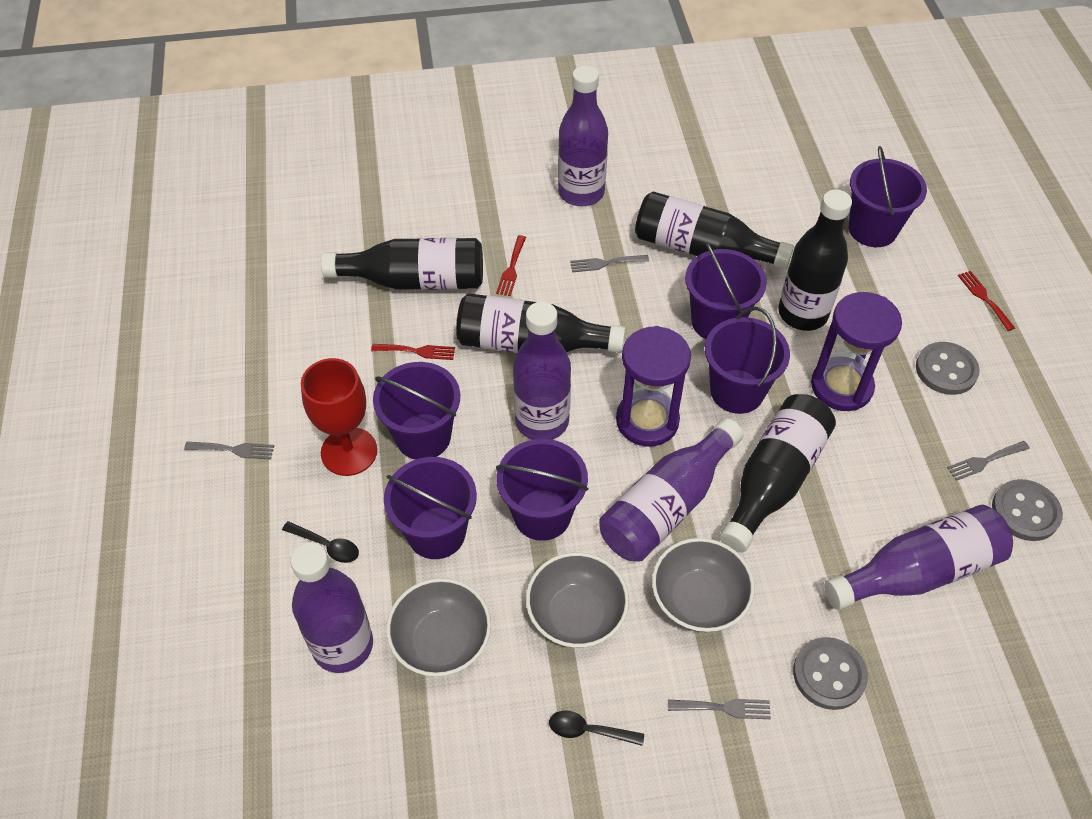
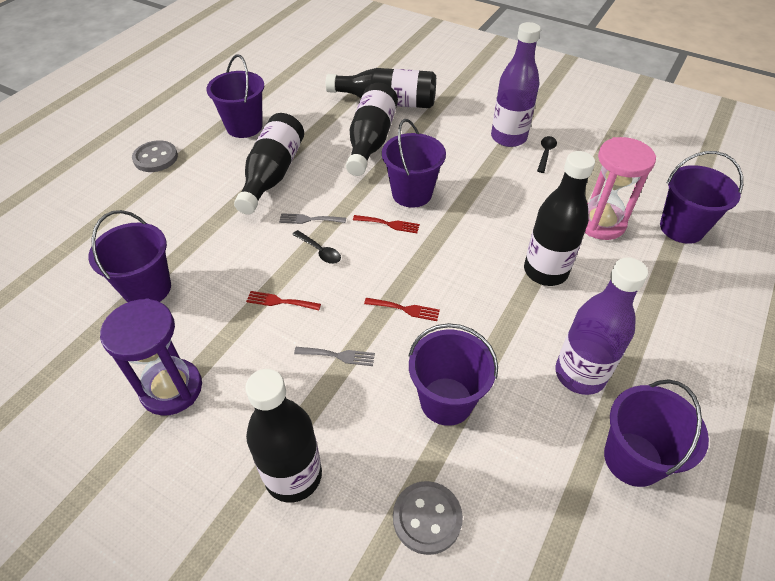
grey bowl: [386,578,491,677] [526,552,629,648] [652,538,754,632] = 3 -> none = 0
grey button: [793,637,868,710] [916,342,980,395] [992,479,1063,541] = 3 -> [132,140,178,172] [393,481,463,555] = 2
grey fork: [184,442,274,460] [570,255,649,273] [668,699,771,719] [947,441,1030,481] = 4 -> [279,213,346,224] [294,347,375,366] = 2
pink hourglass: none = 0 -> [585,137,656,240] = 1
purple bottle: [290,542,373,673] [513,302,571,440] [558,66,608,206] [599,418,743,562] [824,505,1013,610] = 5 -> [491,22,541,147] [555,257,648,395] = 2
purple hourglass: [616,326,691,447] [811,292,902,411] = 2 -> [100,298,202,416] = 1
red goblet: [301,358,377,476] = 1 -> none = 0

